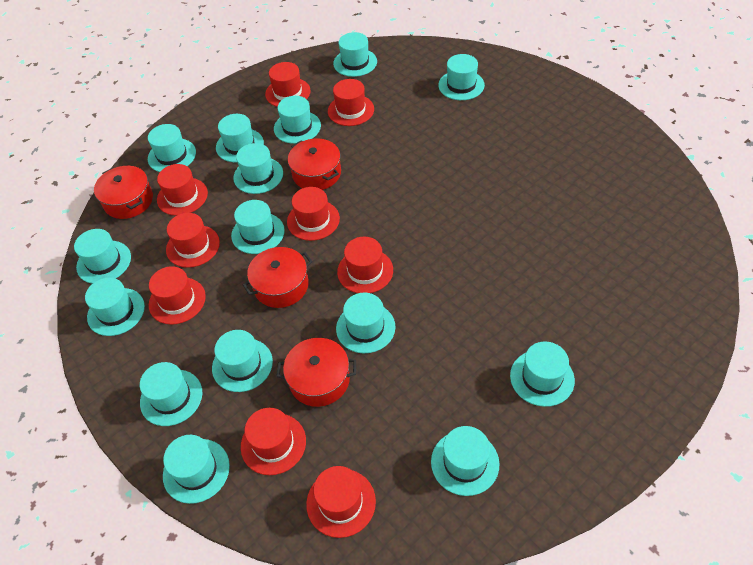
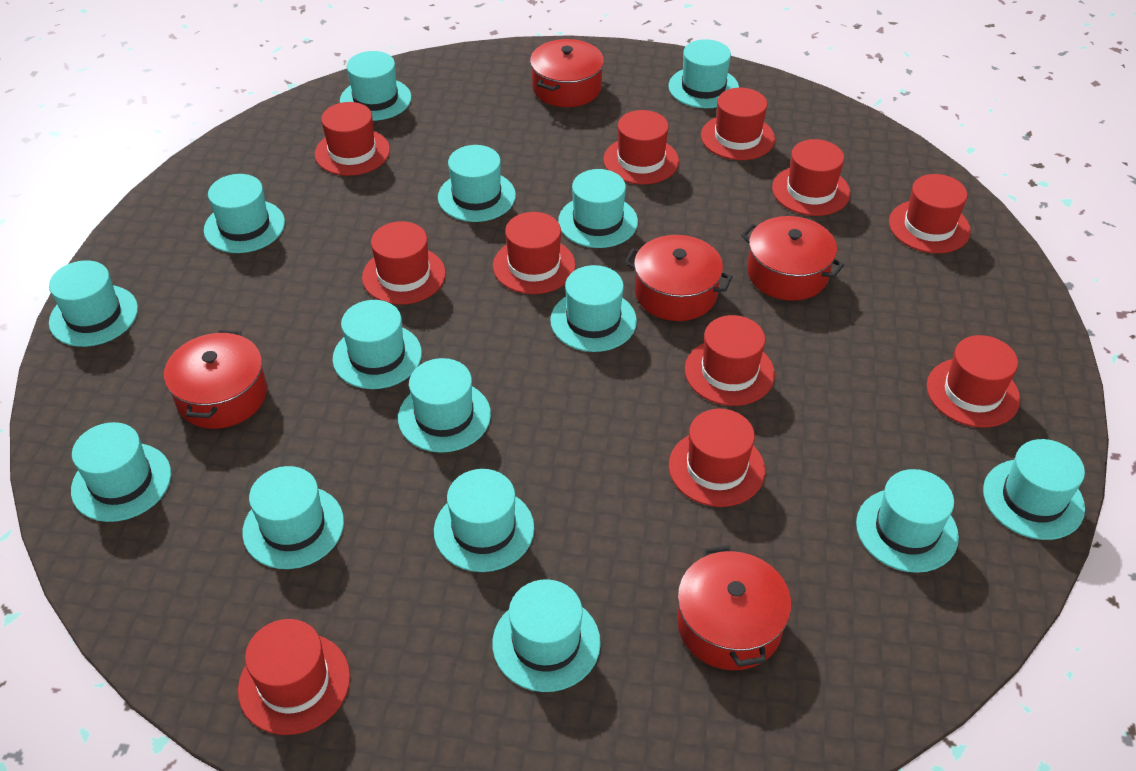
red hat: [149,266,206,325] [157,164,208,216] [166,213,220,268] [241,408,306,475] [265,62,311,107] [287,187,340,241] [306,466,376,538] [328,79,374,126] [337,237,393,293] = 9 -> [238,619,350,735] [314,102,390,176] [362,221,446,305] [493,212,575,294] [603,110,679,184] [669,409,765,507] [685,315,775,406] [701,88,775,160] [772,139,850,216] [889,174,971,253] [927,335,1020,428] = 11
red pot: [94,166,153,219] [243,247,312,308] [277,338,356,407] [288,138,341,190] = 4 -> [164,330,267,429] [530,39,604,107] [624,235,733,321] [677,545,791,670] [741,216,844,301] = 5

